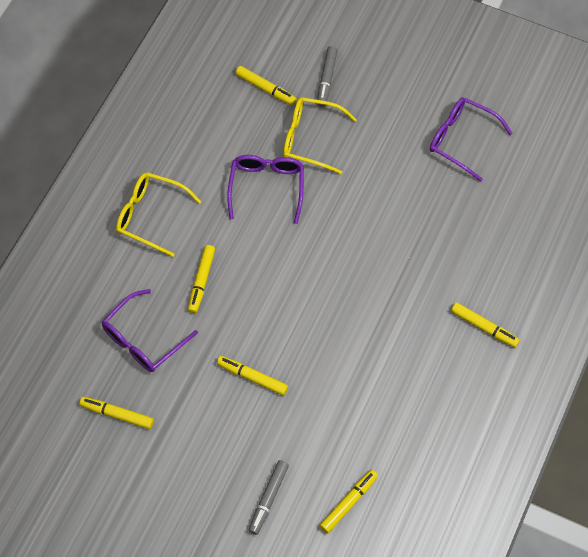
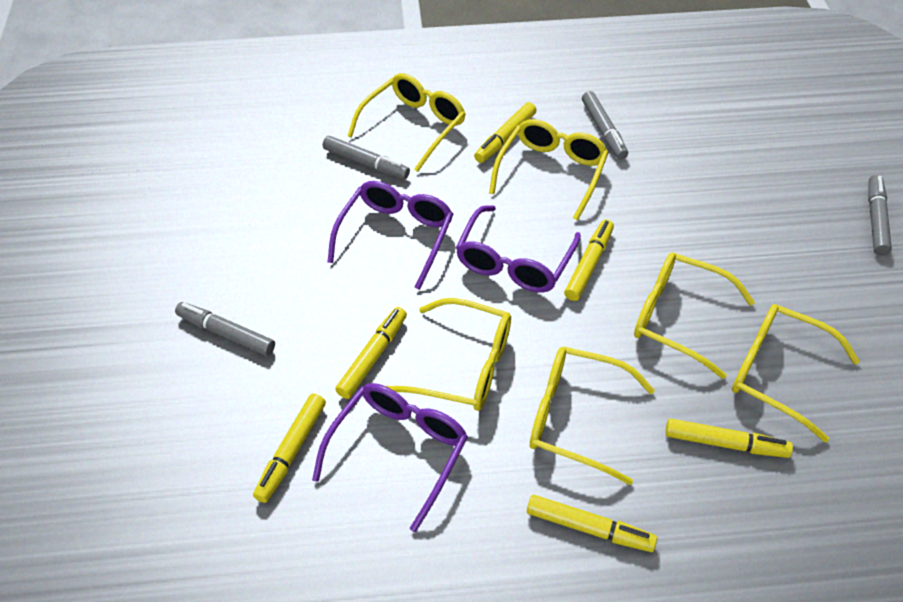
grey marker: [249,460,289,535] [317,46,337,107] = 2 -> [175,302,275,356] [323,136,410,179] [582,91,628,160] [868,175,892,255] = 4
yellow glasses: [116,172,201,257] [283,97,357,174] = 2 -> [347,73,466,172] [386,298,511,411] [489,119,609,221] [530,347,655,485] [634,252,755,379] [732,304,860,443] = 6

